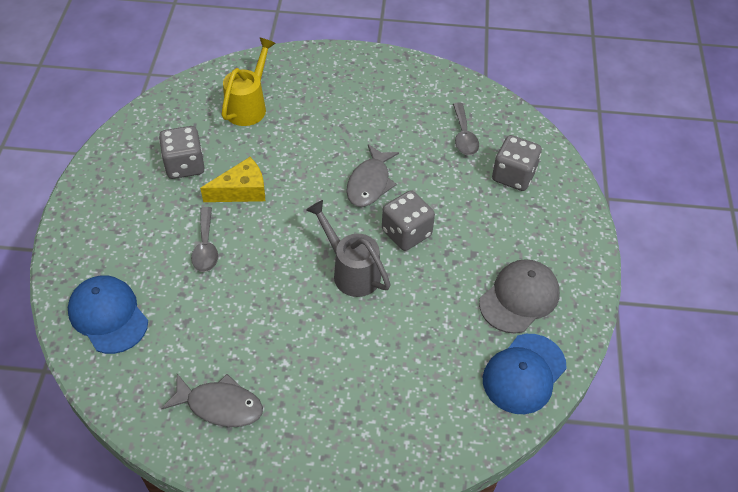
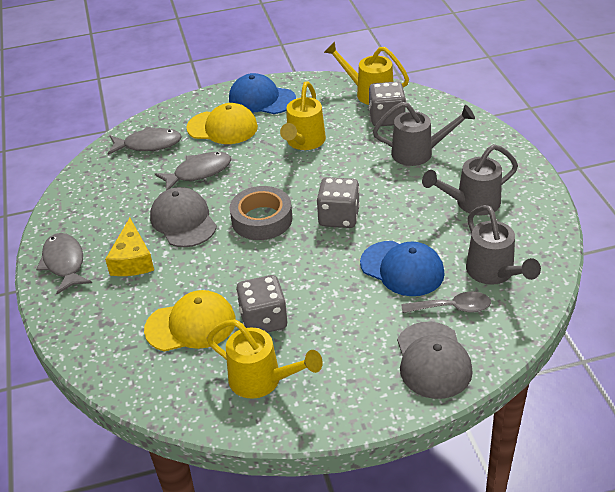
grey cap: [479,259,560,334] = 1 -> [150,187,217,247] [397,322,473,399] = 2
grey fish: [161,374,263,427] [346,144,399,207] = 2 -> [36,233,92,294] [108,126,182,155] [155,152,231,190] = 3
grey spoon: [191,207,218,272] [453,102,479,155] = 2 -> [401,292,491,313] = 1
grey tape: none = 0 -> [230,186,292,240] = 1
grey watering can: [306,200,391,297] = 1 -> [373,102,475,166] [422,144,518,215] [466,205,541,285] = 3
yellow cap: none = 0 -> [144,290,236,352] [187,103,258,144] = 2
yellow watering can: [222,38,276,126] = 1 -> [207,319,323,399] [280,82,326,150] [324,41,409,105] = 3

